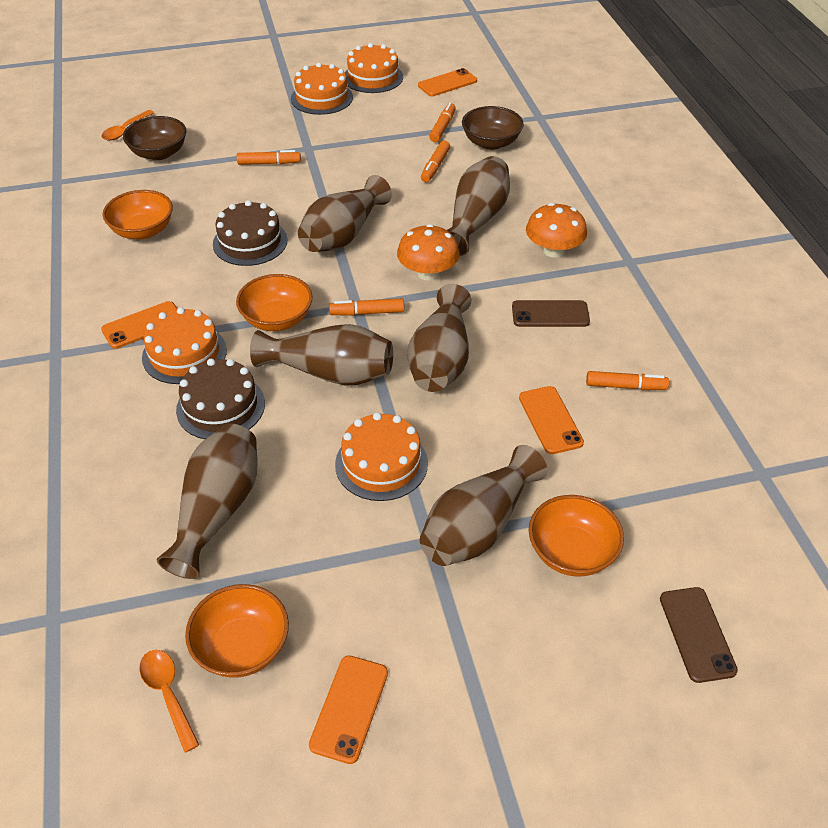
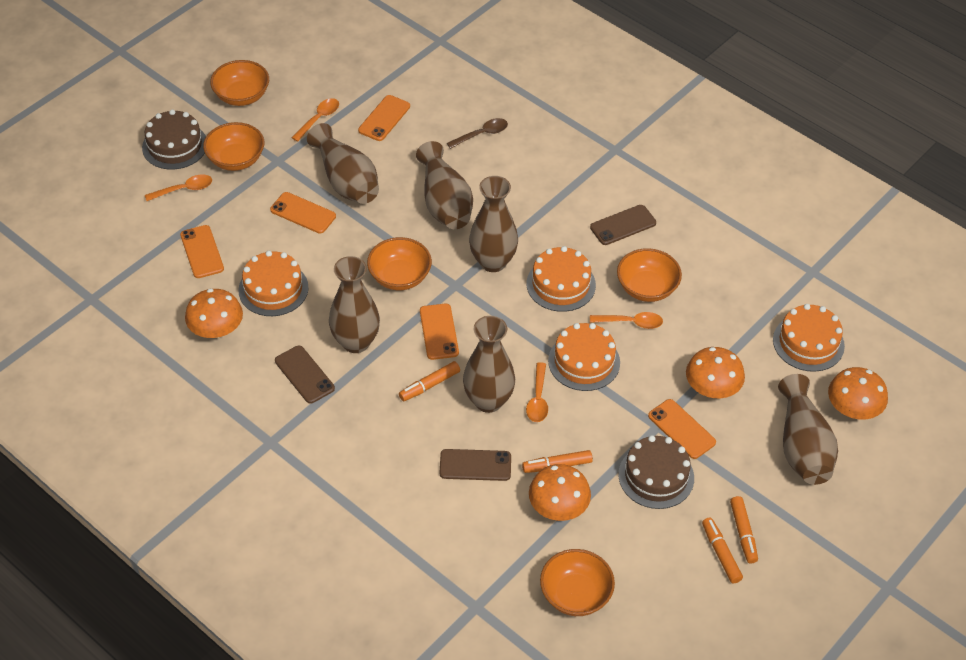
brown bowl: [123,116,186,160] [462,106,524,150] = 2 -> none = 0
brown phone: [512,300,590,327] [660,587,738,683] = 2 -> [275,345,335,404] [440,449,511,481] [590,205,656,245] = 3
brown spoon: none = 0 -> [447,118,508,149] = 1
orange bowl: [102,190,173,239] [185,584,289,678] [236,274,312,331] [529,495,624,577] = 4 -> [203,122,264,171] [210,60,269,106] [367,237,432,290] [540,549,615,616] [617,248,682,302] = 5
orange marker: [237,150,301,165] [329,298,404,316] [421,140,450,182] [429,102,456,142] [586,371,669,390] = 5 -> [399,361,460,402] [522,450,593,473] [702,518,743,583] [730,496,758,563] = 4
orange mushroom: [397,224,460,280] [526,203,587,258] = 2 -> [185,289,243,338] [529,464,591,521] [686,347,745,398] [828,367,888,420] = 4
orange phone: [101,301,177,349] [309,655,388,764] [418,68,477,96] [519,386,584,454] = 4 -> [180,225,224,278] [270,192,336,234] [358,95,410,141] [420,304,459,360] [648,399,716,459] = 5
orange spoon: [101,110,154,140] [140,650,199,753] = 2 -> [145,174,212,201] [292,98,339,142] [526,362,548,422] [590,312,663,329] = 4

